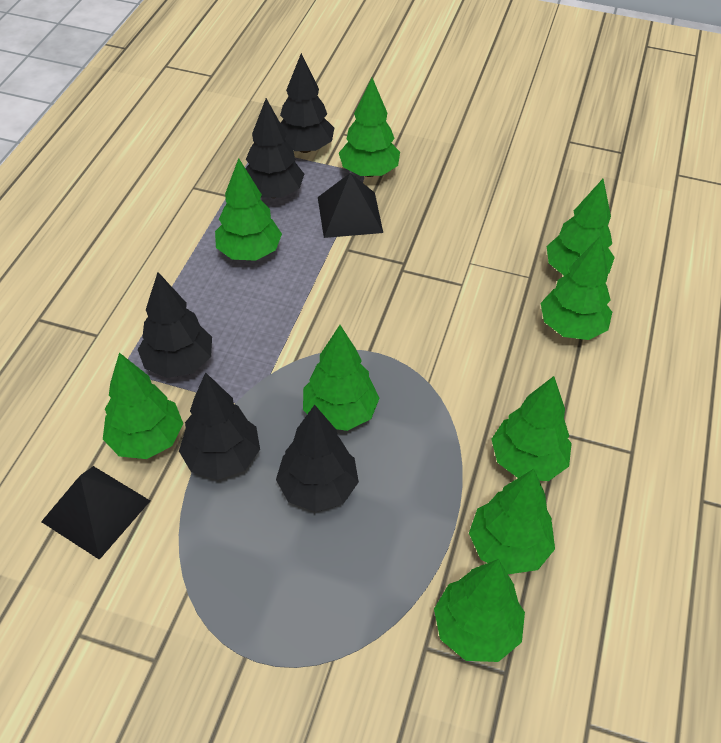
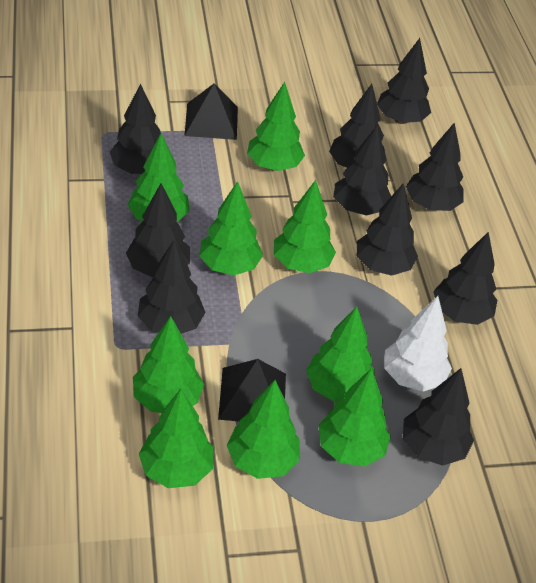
black tree: [138,272,212,378] [179,372,260,480] [245,98,304,198] [276,405,359,512] [280,53,334,153] = 5 -> [110,83,161,174] [126,183,190,277] [138,240,206,334] [329,84,386,168] [334,126,391,215] [356,184,418,276] [377,38,431,124] [403,368,474,466] [406,122,464,211] [433,232,497,325] = 10
white tree: none = 0 -> [384,296,452,392] = 1

